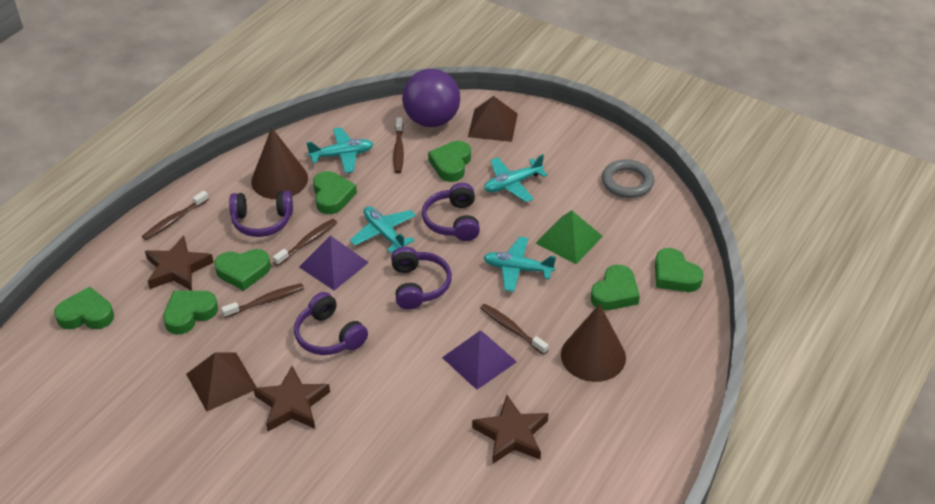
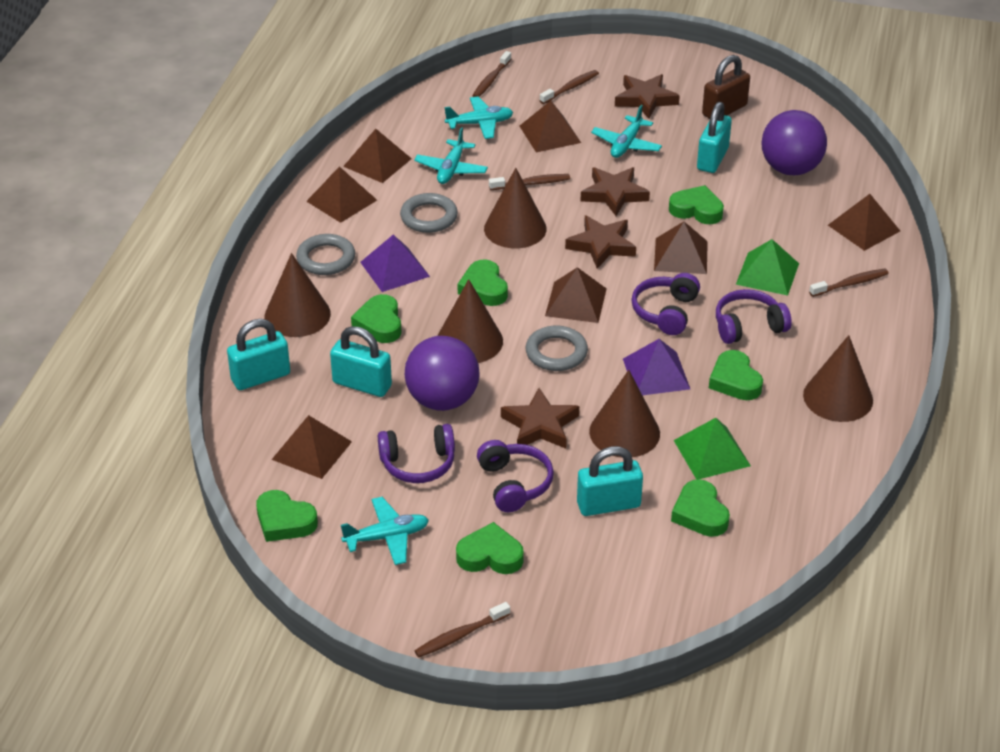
brown cone: [251,127,308,199] [561,304,626,382] = 2 -> [264,253,331,337] [438,279,503,363] [484,168,547,248] [589,370,660,457] [803,335,873,422] = 5
brown padlock: none = 0 -> [702,55,750,119] = 1
brown pyramid: [186,352,257,412] [468,96,518,142] = 2 -> [272,415,352,479] [306,166,377,223] [343,129,412,183] [520,101,581,152] [545,267,607,323] [654,222,708,274] [828,194,900,251] = 7
brown star: [145,235,214,291] [254,366,330,431] [472,395,549,464] = 3 -> [501,388,579,449] [565,215,636,269] [581,167,650,216] [615,74,680,119] = 4
green pyramid: [536,210,603,264] = 1 -> [674,418,751,480] [736,239,799,296] = 2
grey ring: [602,159,654,198] = 1 -> [296,234,355,275] [400,193,458,233] [525,325,588,371] = 3
purple ball: [402,69,460,127] = 1 -> [405,336,479,411] [761,110,827,175] = 2
turquoise padlock: none = 0 -> [227,319,290,390] [330,326,392,397] [577,446,643,516] [697,102,732,173] = 4

